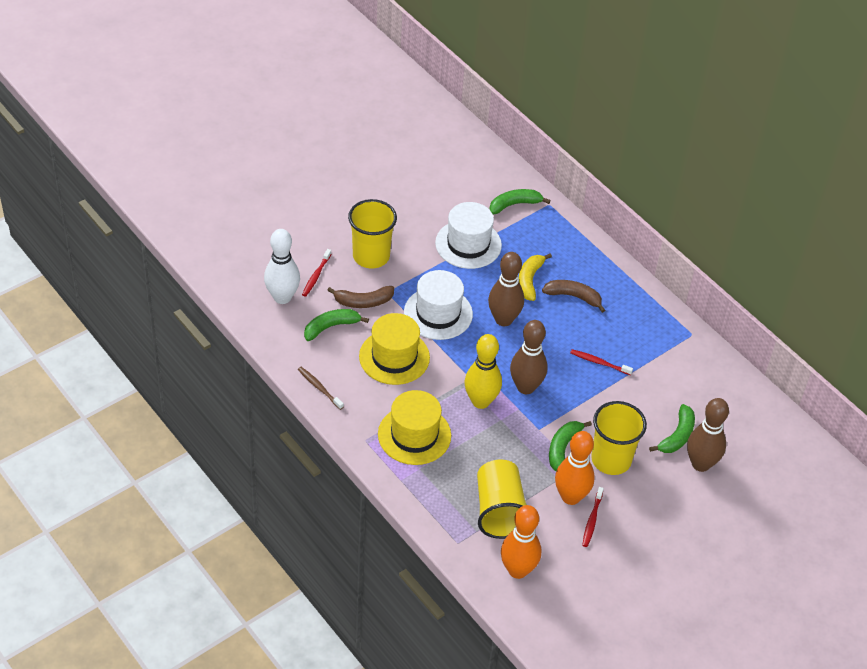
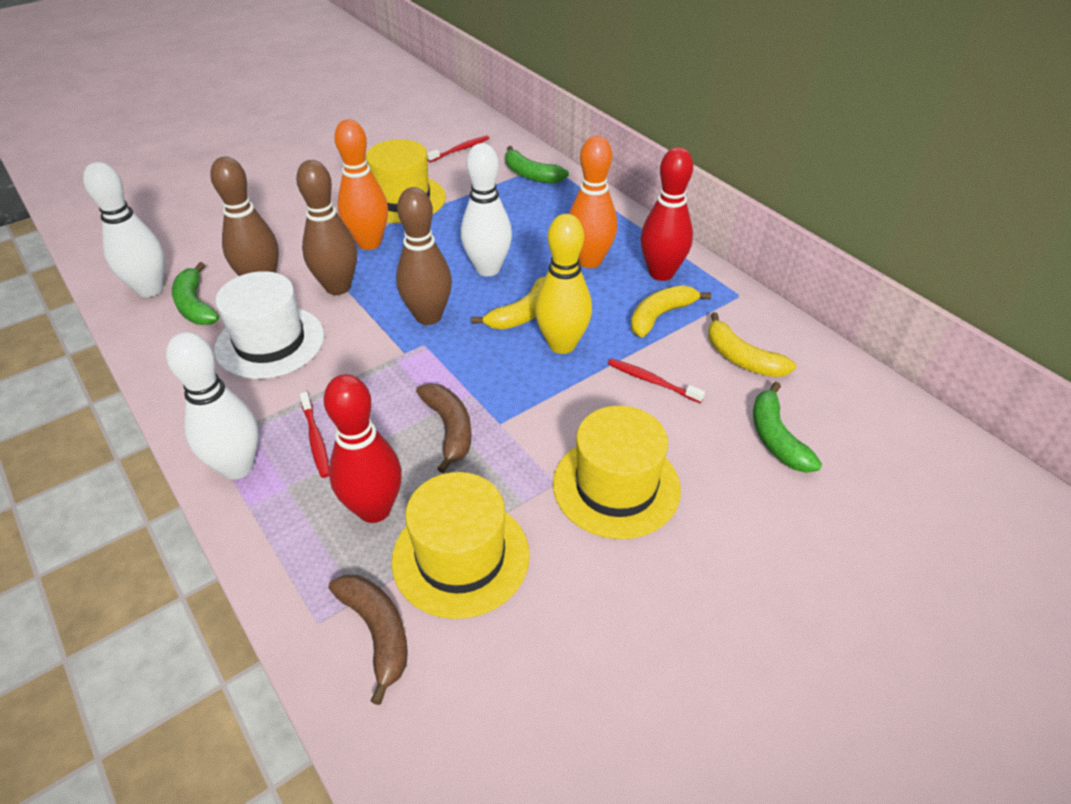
brown toothbrush: [298,367,344,410] = 1 -> none = 0
green banana: [304,309,369,341] [489,189,551,214] [549,421,592,471] [649,404,695,453] = 4 -> [172,262,219,325] [505,146,569,184] [753,382,822,473] = 3
red bowling pin: none = 0 -> [324,374,402,523] [640,147,693,281] = 2
white bowling pin: [264,229,300,304] = 1 -> [83,162,165,297] [166,332,259,479] [461,143,512,276] = 3
white hat: [404,270,473,340] [435,202,502,269] = 2 -> [214,271,324,379] = 1
yellow banana: [519,254,552,301] = 1 -> [471,277,545,330] [631,285,711,338] [708,312,796,377] = 3
yellow cup: [348,199,397,269] [477,460,527,539] [591,401,647,475] = 3 -> none = 0
yellow hat: [359,313,430,385] [378,390,451,465] = 2 -> [366,139,446,223] [391,472,530,619] [553,406,681,539] = 3

